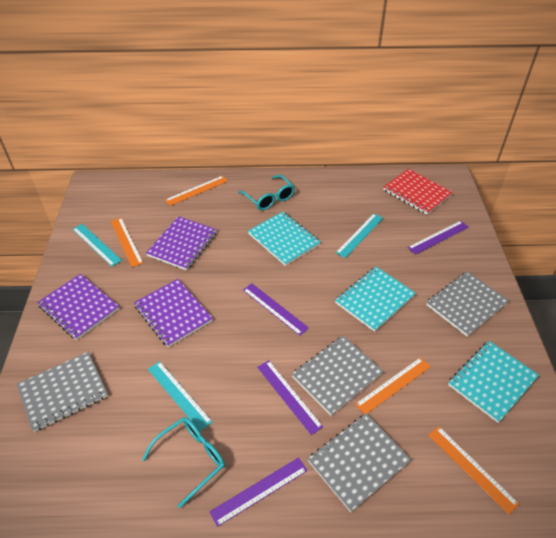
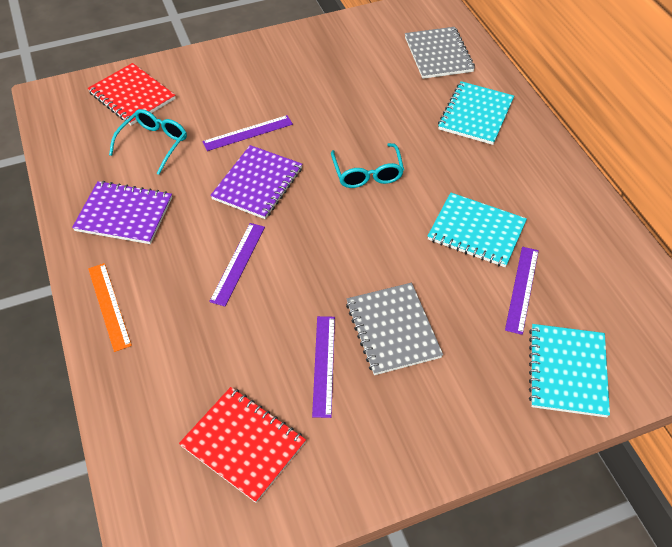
grey notebook: [17,352,108,432] [292,336,383,416] [308,413,411,512] [426,271,509,336] = 4 -> [346,283,443,375] [405,27,475,79] = 2
orange ruler: [111,218,143,267] [165,176,228,206] [355,357,430,415] [428,426,519,515] = 4 -> [88,263,132,352] = 1
purple notebook: [37,274,119,340] [134,279,213,347] [146,216,217,270] = 3 -> [72,181,172,244] [210,145,302,219] = 2
red notebook: [383,169,453,215] = 1 -> [87,63,176,125] [179,387,306,503] = 2
turquoise ruler: [72,224,122,266] [148,361,213,431] [336,214,383,258] = 3 -> none = 0

